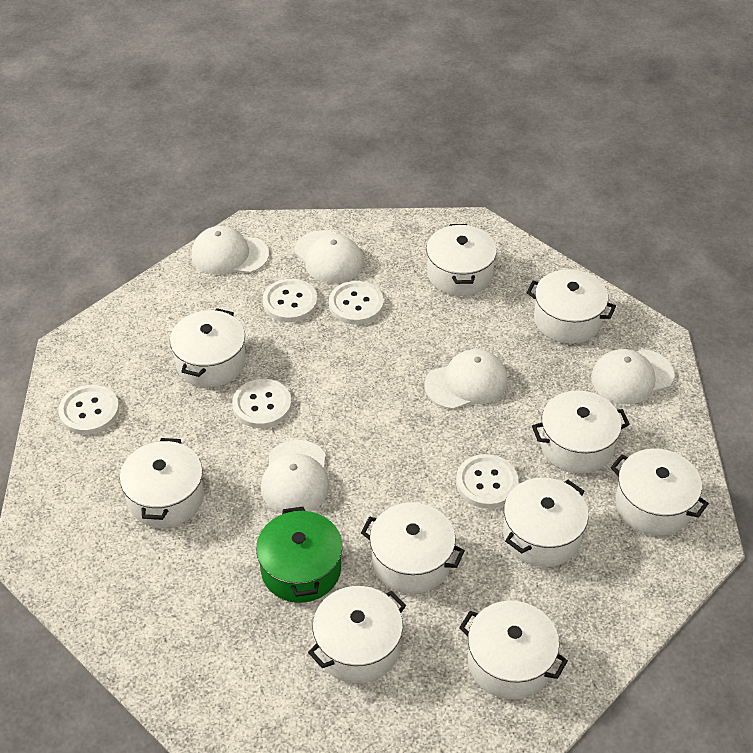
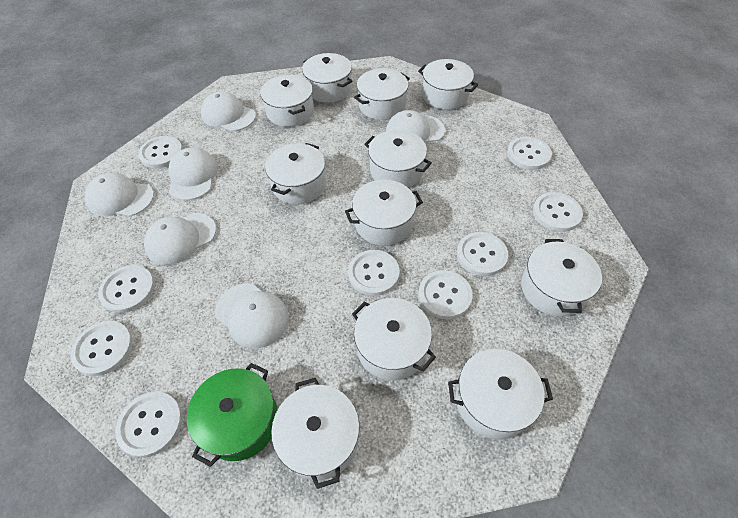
white button: [58,385,119,435] [232,379,291,428] [263,279,318,322] [329,281,384,324] [456,454,518,508] = 5 -> [71,321,133,376] [98,265,155,313] [115,392,183,458] [138,136,183,168] [348,250,399,296] [418,270,473,320] [457,232,508,276] [507,137,552,170] [533,192,583,232] = 9
white cap: [191,226,269,275] [261,440,329,513] [295,230,364,283] [424,349,508,409] [591,349,675,404] = 5 -> [85,173,154,217] [144,213,216,265] [168,147,218,200] [201,92,256,131] [215,283,289,349] [386,110,445,143] = 6
white pot: [120,438,204,528] [170,308,246,387] [308,586,406,684] [361,502,465,594] [426,224,497,296] [459,601,568,700] [503,477,589,567] [526,269,616,344] [532,390,630,474] [611,448,709,536] = 10 -> [260,75,314,127] [265,143,326,204] [271,378,360,489] [302,53,353,102] [345,180,423,246] [352,298,436,380] [354,69,410,120] [364,130,432,187] [418,59,478,109] [448,349,553,440] [521,239,602,317] = 11

